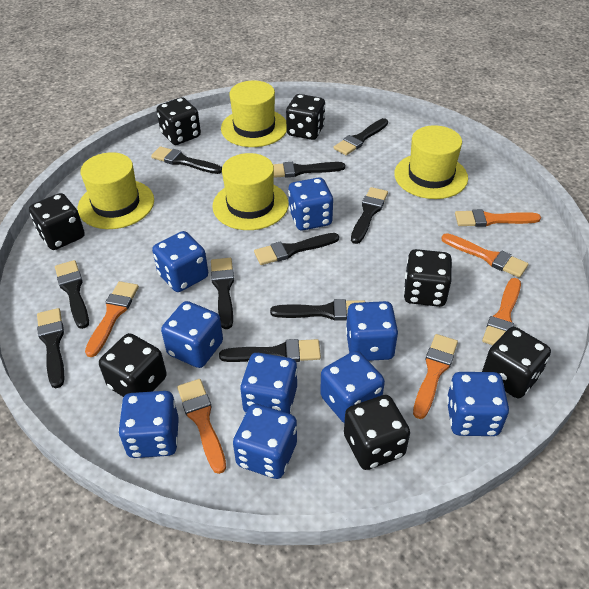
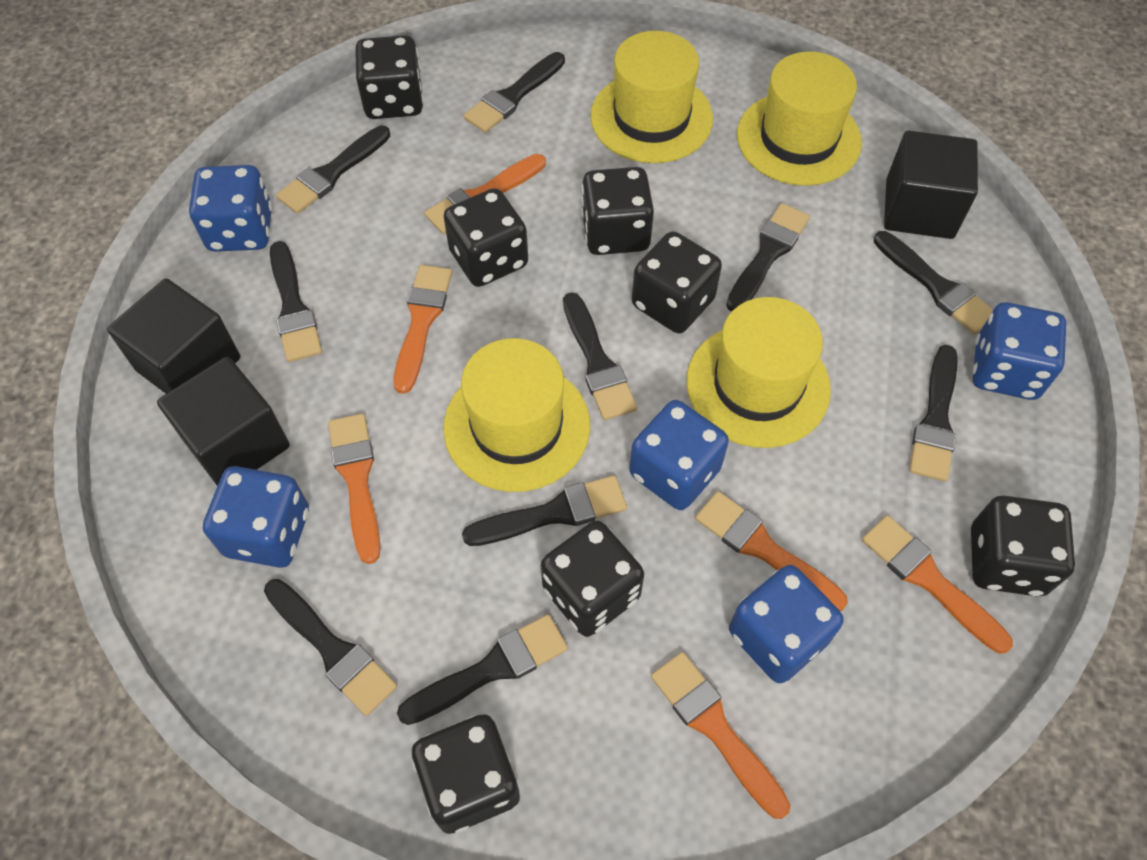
black cube: none = 0 -> [107,278,240,394] [157,357,290,486] [884,131,978,239] = 3
blue dice: [118,391,179,458] [152,231,208,292] [161,301,223,368] [233,404,297,479] [240,353,298,414] [288,177,333,230] [320,351,385,423] [346,301,398,361] [447,372,509,436] = 9 -> [189,165,272,252] [203,466,309,568] [629,400,729,510] [729,565,844,683] [973,302,1067,400] = 5

